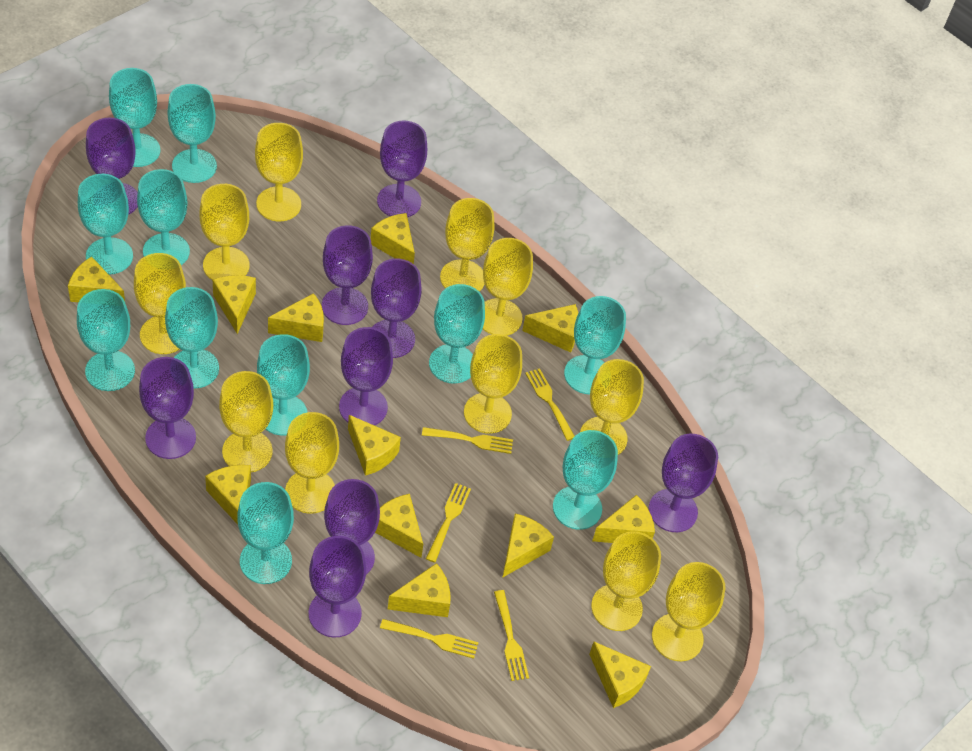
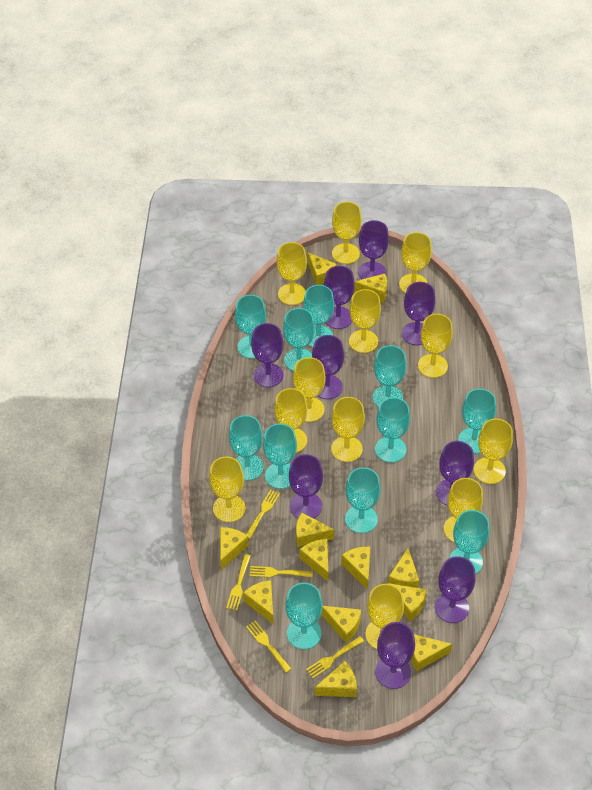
yellow goblet: [134,253,186,354] [200,184,250,280] [219,371,273,472] [255,123,303,221] [285,412,339,514] [440,198,494,291] [464,334,522,434] [483,238,533,336] [580,359,644,455] [591,531,661,631] [652,562,726,661] = 11 -> [209,457,245,522] [274,388,308,453] [277,242,307,305] [293,357,326,422] [331,397,365,462] [332,202,362,264] [349,289,381,353] [365,584,404,649] [399,232,432,293] [418,314,453,378] [444,478,483,543] [474,418,513,484] = 12

